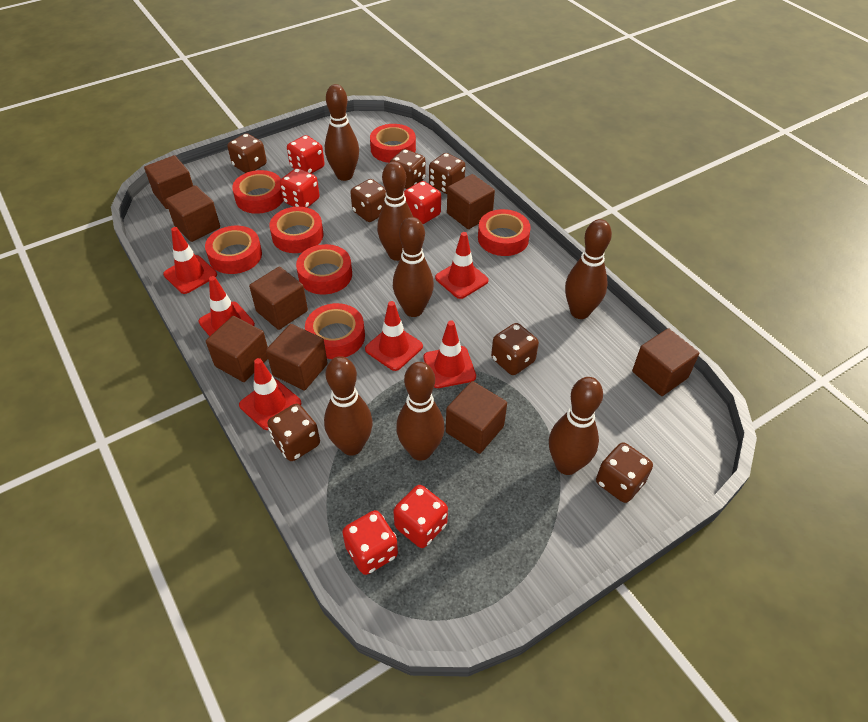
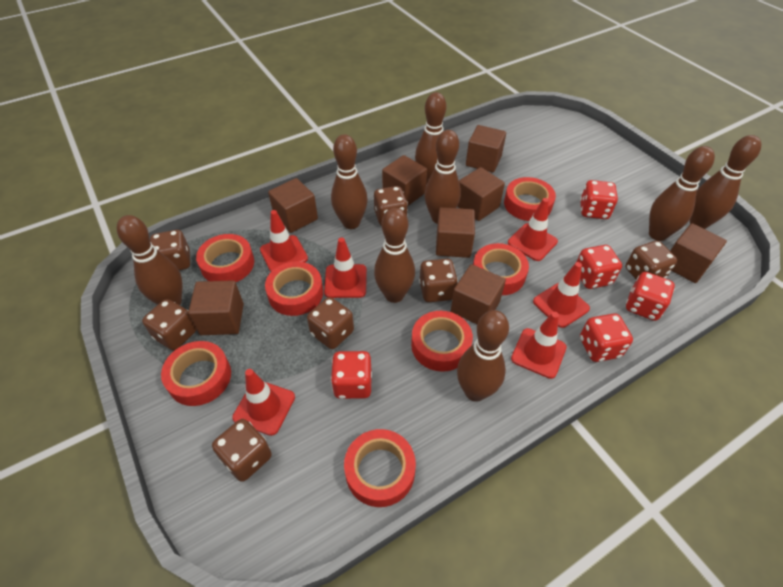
brown bowling pin: [324,356,373,456] [325,84,359,181] [377,161,413,261] [393,217,434,317] [396,362,445,461] [549,377,603,475] [565,219,612,319] = 7 -> [117,215,182,305] [331,134,368,229] [374,208,415,303] [415,92,446,185] [425,130,461,224] [457,310,509,402] [649,146,715,241] [690,135,761,229] = 8

